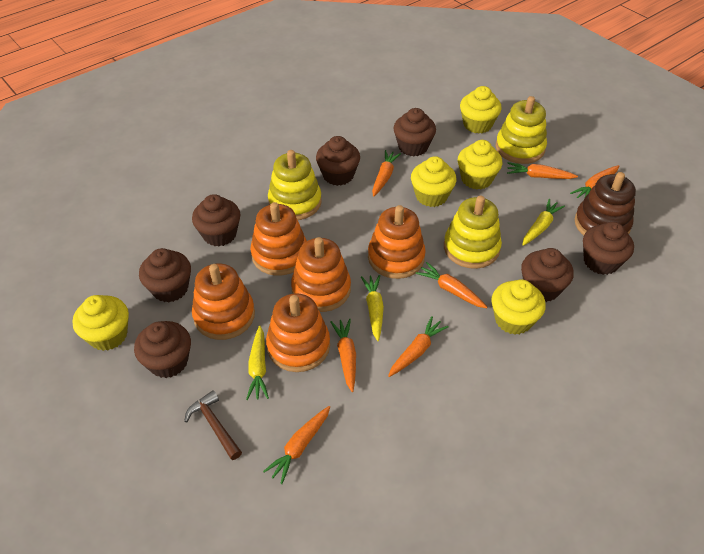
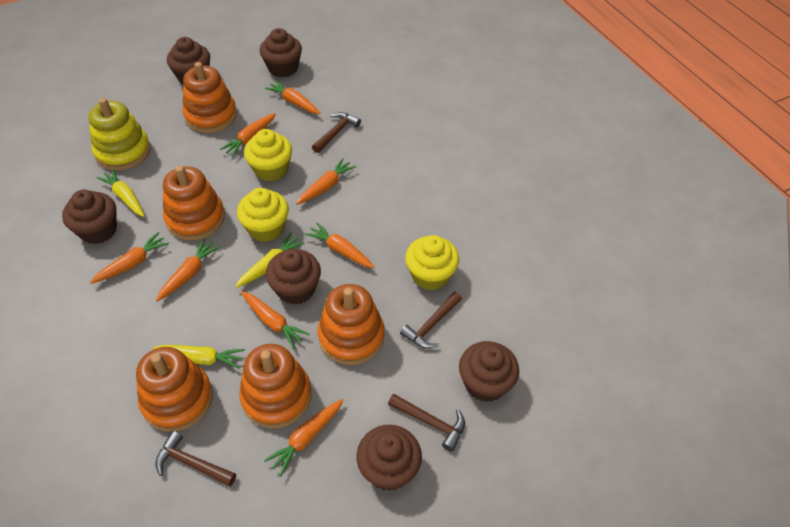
brown cupcake: [134,321,191,378] [139,248,191,302] [192,194,241,246] [316,136,360,186] [393,108,436,156] [521,248,574,302] [583,222,634,275] = 7 -> [62,190,117,244] [167,37,210,84] [260,28,302,78] [266,249,321,305] [356,425,422,491] [459,341,519,402] = 6
brown hammer: [184,390,242,460] = 1 -> [155,431,236,486] [312,112,361,153] [388,394,465,452] [400,292,462,348] = 4
brown stacking toy: [575,172,636,235] = 1 -> none = 0
orange carrot: [263,406,330,484] [330,319,356,392] [372,150,401,197] [388,316,449,377] [416,262,488,308] [507,162,578,179] [570,165,619,199] = 7 -> [90,232,169,284] [156,239,220,302] [220,113,276,157] [241,291,309,349] [264,399,343,476] [265,80,320,114] [296,158,356,205] [304,222,374,268] = 8
yellow cupcake: [73,295,129,351] [411,156,457,207] [458,140,502,189] [460,86,501,134] [492,279,546,335] = 5 -> [237,188,289,242] [244,129,292,181] [405,235,459,290] = 3
yellow stacking toy: [268,150,322,220] [444,196,502,269] [496,96,547,164] = 3 -> [88,98,151,171] = 1

